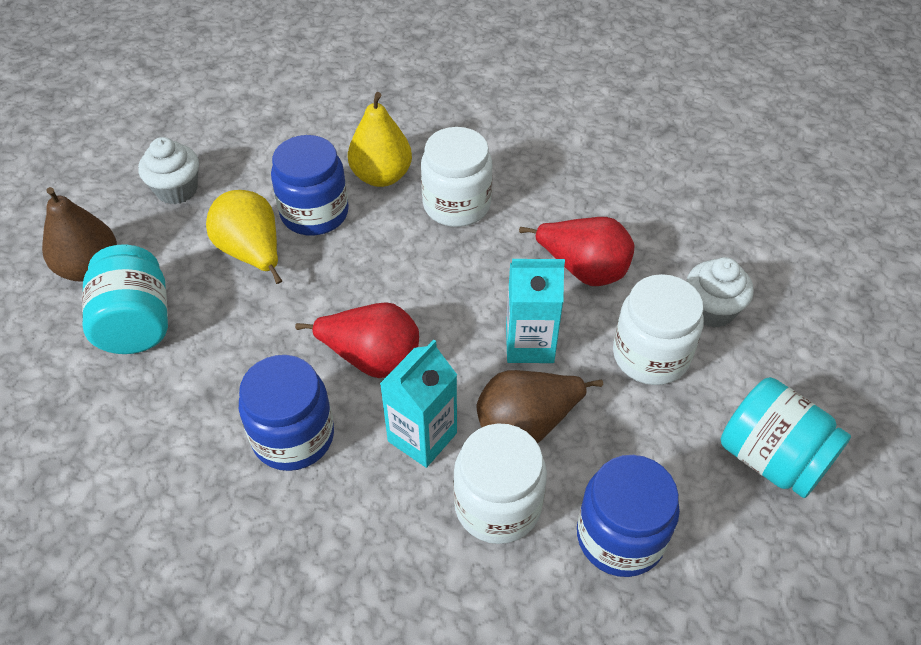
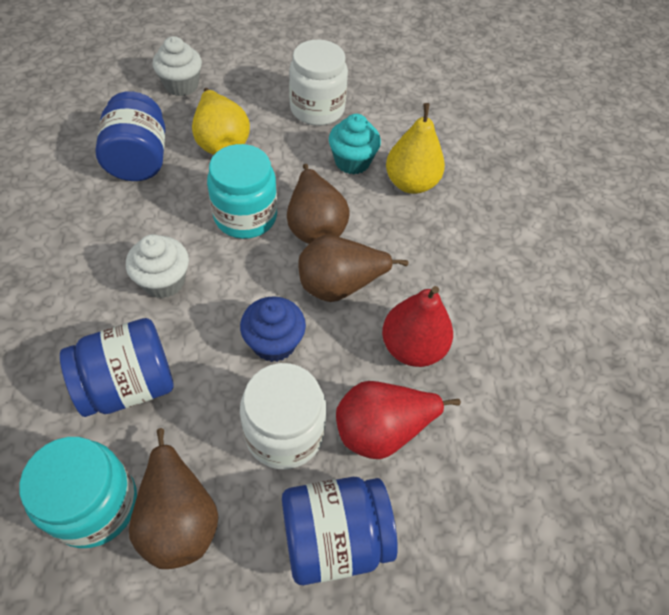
blue cupcake: none = 0 -> [240,296,306,362] = 1
brown pear: [42,187,117,282] [477,370,603,444] = 2 -> [129,428,218,569] [287,164,350,244] [298,235,409,302] = 3
turquoise carton: [380,339,457,468] [506,259,565,363] = 2 -> none = 0
turquoise cupcake: none = 0 -> [329,114,381,175] = 1
white jar: [421,127,492,227] [453,423,547,544] [613,274,704,385] = 3 -> [240,363,326,469] [289,40,348,126] = 2

